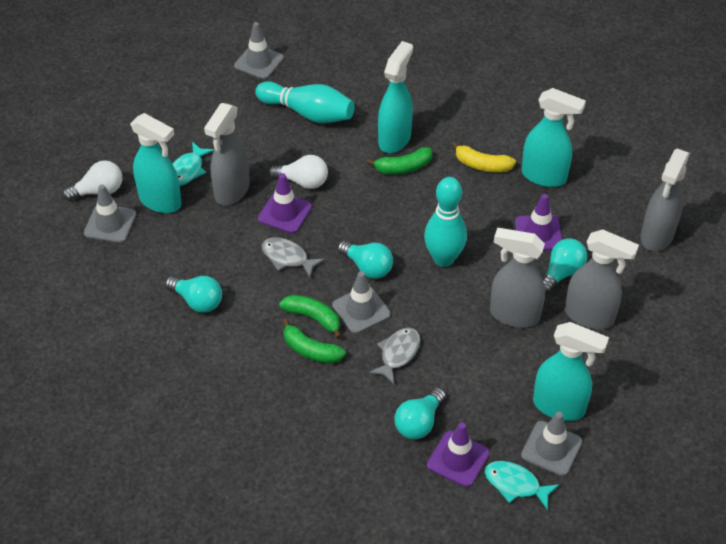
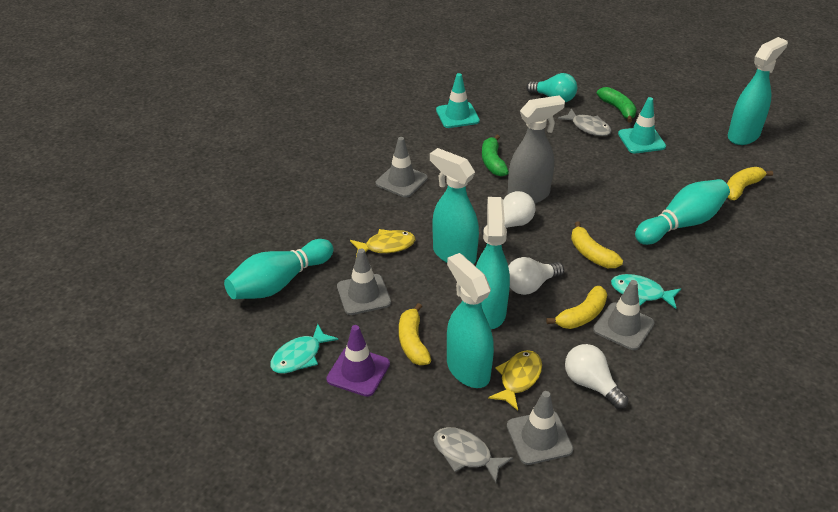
green banana: [279,295,342,339] [282,319,346,363] [367,147,432,174] = 3 -> [482,135,509,177] [597,87,637,123] = 2
grey spray bottle: [204,103,250,205] [490,228,545,328] [565,229,639,329] [641,149,690,251] = 4 -> [508,95,565,204] = 1
purple traffic cone: [258,173,312,233] [427,422,490,487] [515,194,562,250] = 3 -> [326,325,390,397] = 1
turquoise light bulb: [165,276,222,313] [337,241,393,279] [394,388,446,439] [543,238,587,294] = 4 -> [526,73,577,102] = 1
turquoise traffic cone: none = 0 -> [436,73,480,128] [618,97,666,153] = 2
white light bulb: [63,160,122,201] [268,155,328,189] = 2 -> [481,191,535,235] [508,257,564,295] [565,344,628,409] = 3
yellow banana: [451,141,516,172] = 1 -> [399,303,431,365] [546,286,607,329] [571,221,623,268] [727,167,773,200] = 4
yellow fish: none = 0 -> [350,229,415,256] [488,350,542,411] = 2

